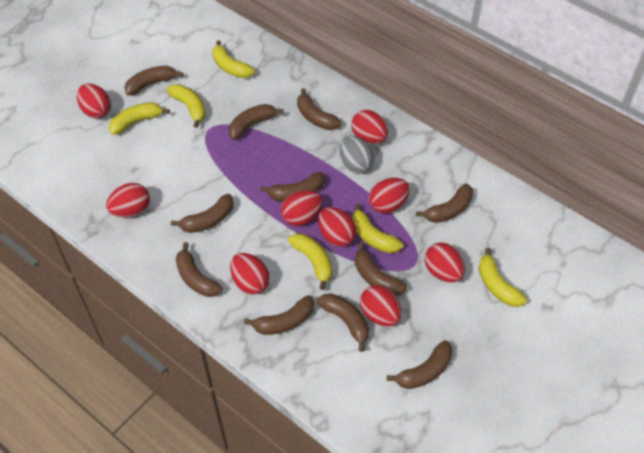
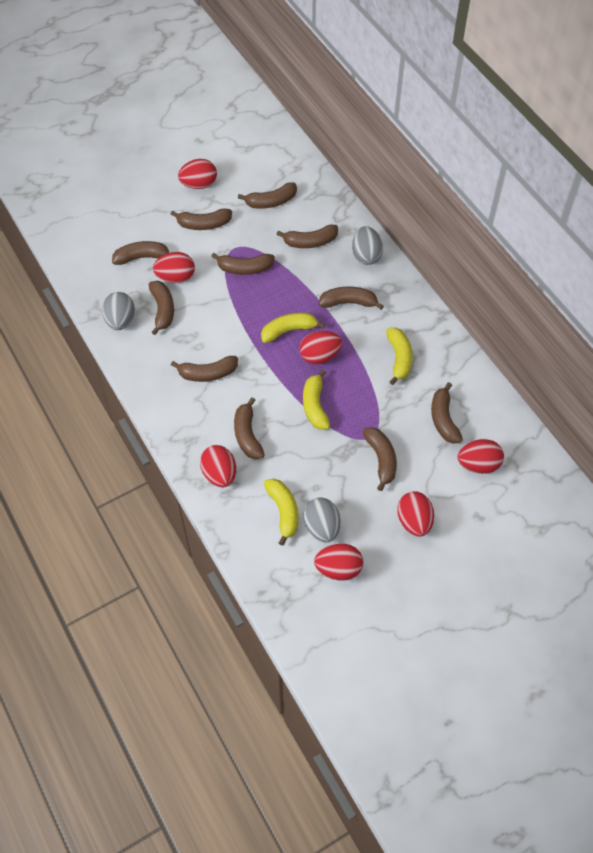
grey egg: [340,136,374,174] = 1 -> [102,292,135,330] [304,498,340,542] [352,226,383,265] = 3
red egg: [77,83,111,119] [106,183,150,217] [230,253,270,294] [281,190,323,226] [318,207,357,247] [351,110,388,144] [360,285,401,326] [369,178,410,213] [425,243,465,282] = 9 -> [153,252,195,283] [178,159,217,189] [200,445,236,488] [299,331,342,364] [314,543,363,581] [397,491,434,537] [458,439,504,474] = 7
yellow banana: [109,102,170,135] [167,84,206,128] [212,40,255,78] [288,233,333,290] [352,204,403,253] [478,248,527,307] = 6 -> [261,313,325,343] [264,478,298,546] [303,370,330,430] [386,328,413,385] = 4

